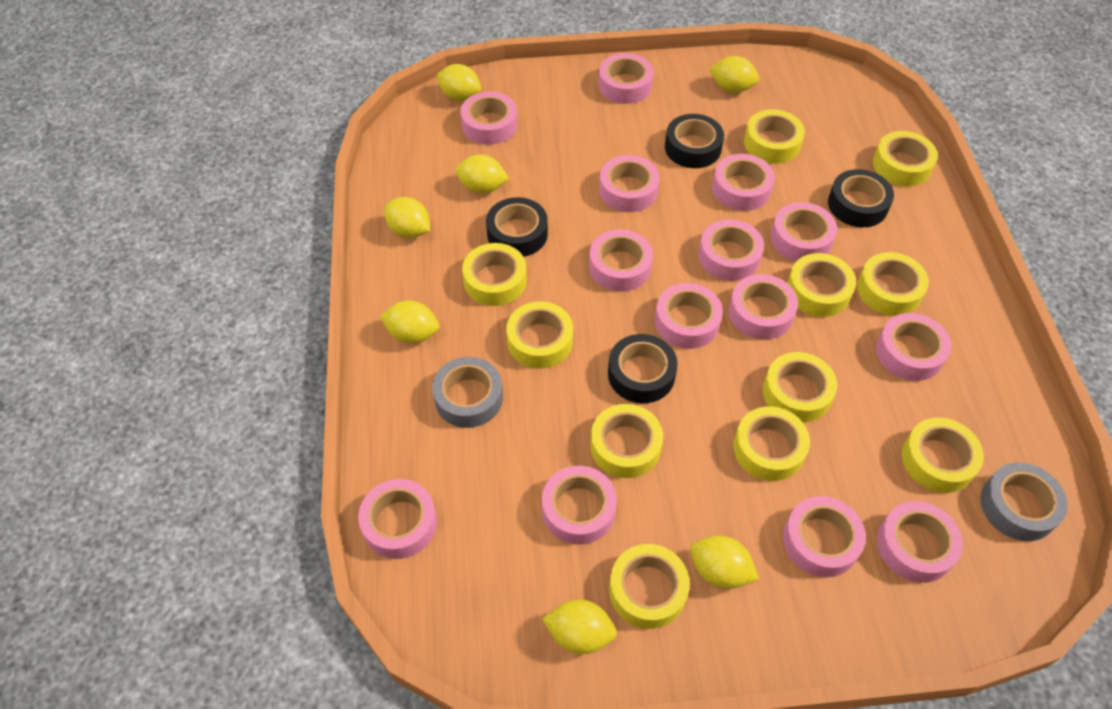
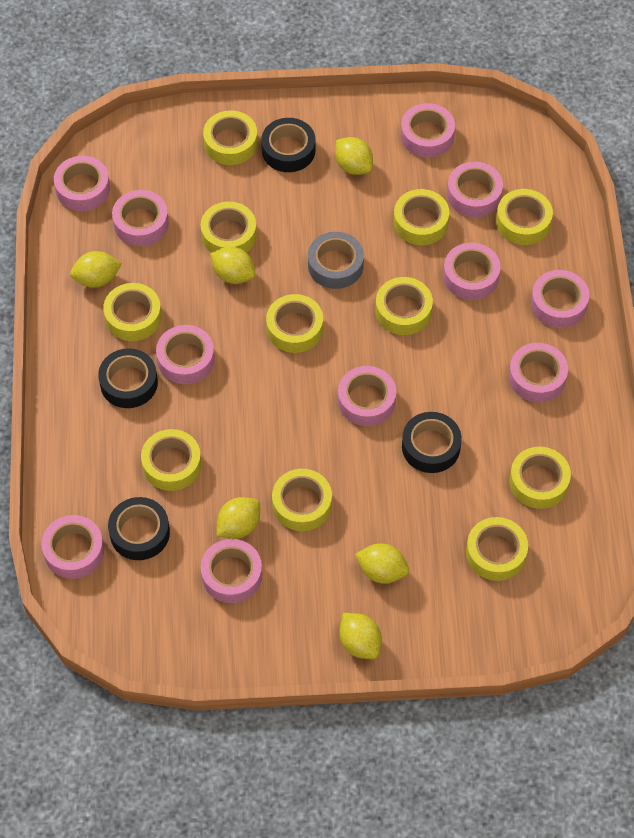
grey tape: [432,357,503,428] [980,463,1068,541] = 2 -> [308,232,364,289] = 1
pink tape: [358,479,437,559] [460,91,517,145] [542,466,617,545] [589,229,653,292] [599,53,654,104] [599,155,660,212] [655,283,723,349] [698,219,764,281] [712,154,775,211] [729,274,798,339] [771,202,837,261] [783,496,866,577] [876,313,951,381] [877,501,963,583] = 14 -> [41,515,104,579] [54,156,110,211] [112,190,169,246] [156,325,215,384] [200,539,262,603] [338,366,396,426] [401,103,455,158] [443,243,501,300] [447,162,503,217] [509,343,568,402] [531,270,589,328] = 11
yellow lemon: [380,300,439,344] [385,197,430,238] [437,64,481,101] [456,154,509,194] [542,600,617,654] [690,536,759,589] [709,56,759,93] = 7 -> [70,251,122,288] [210,246,255,284] [216,497,260,539] [335,137,373,175] [339,613,382,659] [355,543,409,584] = 6

